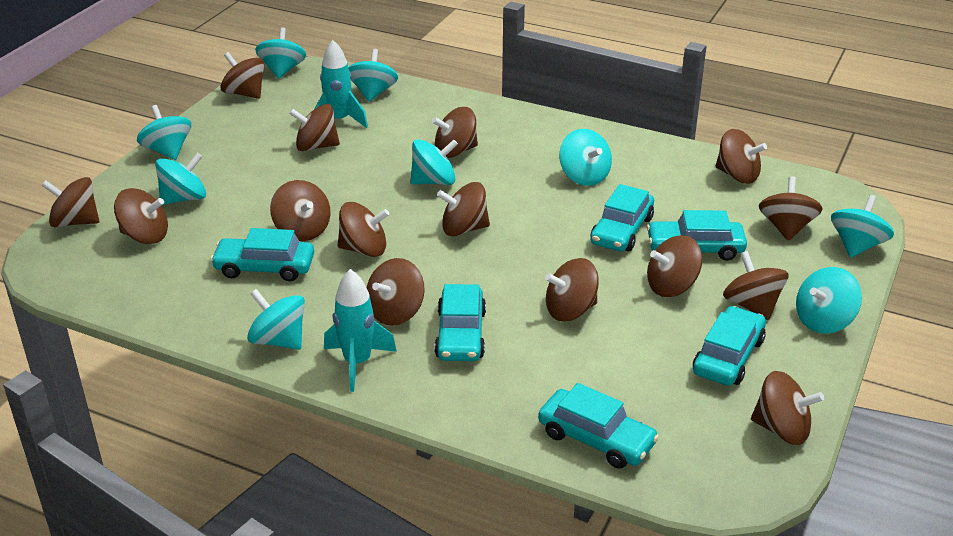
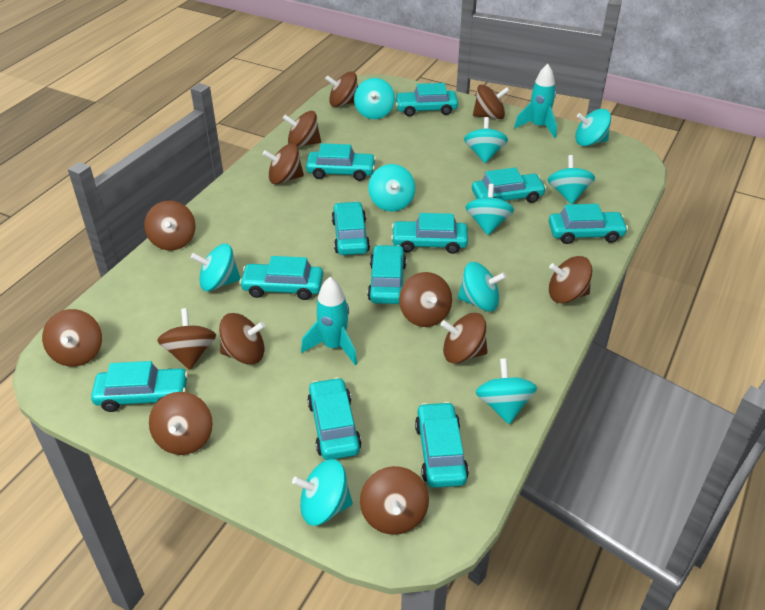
brown spinning top: [41,177,99,227] [114,188,168,244] [220,52,264,99] [270,180,331,241] [289,104,340,151] [338,202,389,257] [367,258,425,326] [432,107,478,158] [437,182,490,236] [545,258,599,321] [647,235,703,297] [716,129,767,184] [723,251,789,320] [751,371,824,445] [759,176,823,241] = 15 -> [42,309,102,367] [144,201,195,250] [149,392,213,455] [157,308,216,370] [219,313,265,365] [263,143,304,184] [283,111,321,147] [325,71,358,107] [360,466,429,535] [399,272,452,327] [441,313,488,364] [473,85,510,119] [549,256,592,303] = 13
turquoise car: [210,228,314,281] [434,284,486,361] [538,383,659,469] [590,184,654,251] [647,210,747,261] [693,306,766,386] = 6 -> [91,361,188,412] [239,256,323,300] [306,143,376,181] [307,377,362,460] [331,201,370,255] [368,245,406,304] [391,213,468,254] [395,83,458,117] [415,402,469,488] [472,167,546,203] [549,204,628,244] = 11
turquoise spinning top: [137,105,191,160] [155,153,206,205] [247,289,305,350] [255,27,306,79] [348,49,398,102] [410,139,458,185] [559,129,612,186] [796,267,862,334] [831,195,894,258] = 9 -> [191,244,241,291] [292,459,353,526] [354,78,395,119] [368,164,415,211] [458,262,507,312] [464,117,508,163] [465,184,514,235] [476,358,537,424] [548,155,595,204] [575,109,611,146] = 10

